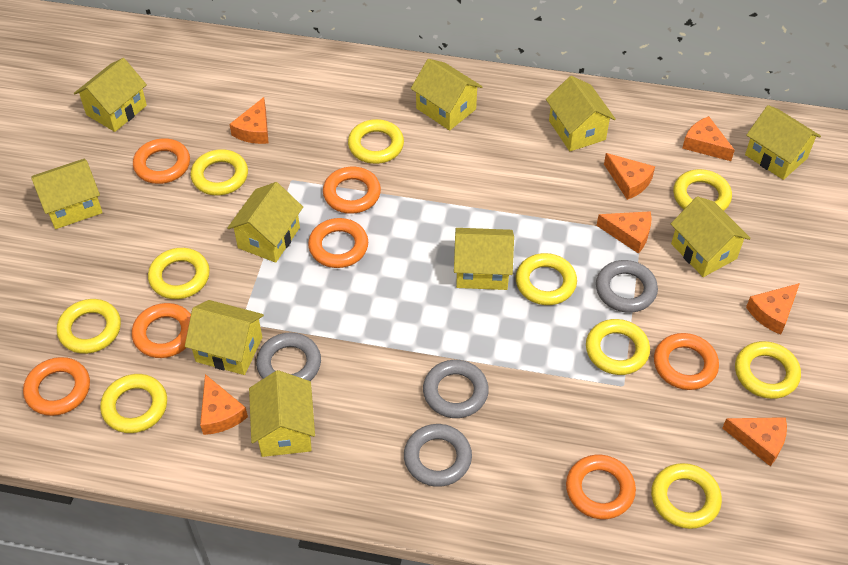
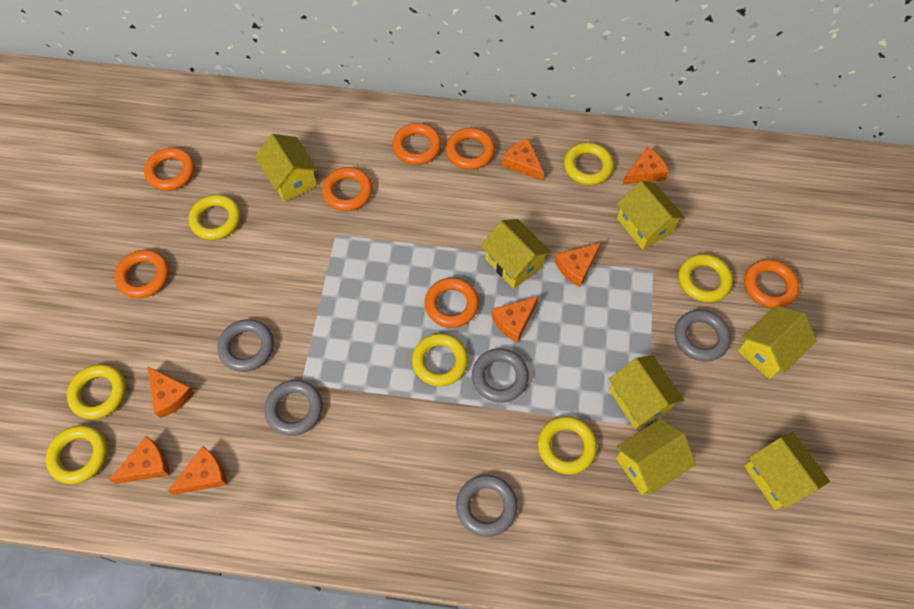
grey ring: [256,332,321,381] [404,424,472,487] [423,360,489,418] [596,260,658,313] = 4 -> [217,319,274,372] [264,380,323,436] [456,475,518,537] [472,348,529,403] [675,310,731,362] = 5
yellow house: [31,159,103,229] [74,58,147,132] [185,300,264,375] [227,182,303,263] [249,370,315,457] [411,59,483,130] [454,228,514,290] [546,76,615,151] [671,196,751,277] [745,105,821,180] = 10 -> [255,134,318,202] [481,219,551,289] [609,355,684,430] [616,418,696,495] [617,181,685,250] [738,306,817,379] [744,432,830,510] = 7
yellow ring: [57,299,121,354] [100,374,167,433] [148,248,210,299] [190,149,248,196] [348,119,404,164] [516,253,577,305] [586,319,650,375] [651,463,722,529] [673,169,732,211] [735,341,801,399] = 10 -> [46,425,108,484] [67,364,126,419] [189,194,241,240] [412,333,468,387] [538,416,597,474] [564,142,614,185] [678,254,733,303] = 7

